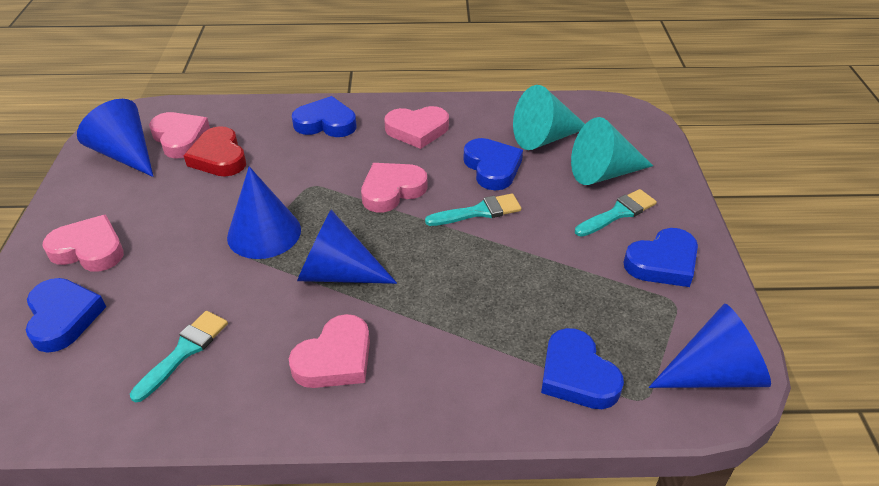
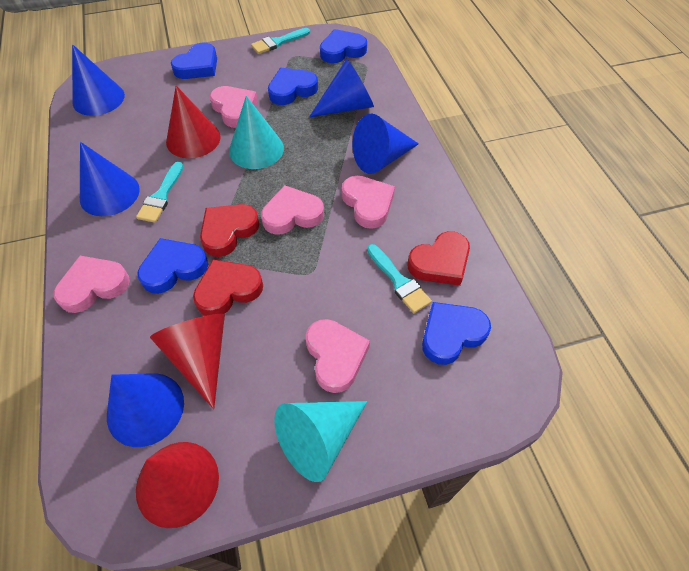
blue cone: [77,99,154,177] [227,166,301,259] [297,209,397,284] [649,304,771,388] = 4 -> [72,44,125,116] [80,142,140,216] [107,373,184,447] [309,59,374,117] [352,113,419,174] = 5
red cone: none = 0 -> [136,442,219,528] [150,314,225,409] [166,86,221,158] = 3
red heart: [184,126,246,176] = 1 -> [193,260,263,316] [200,204,260,257] [408,231,470,286] = 3

